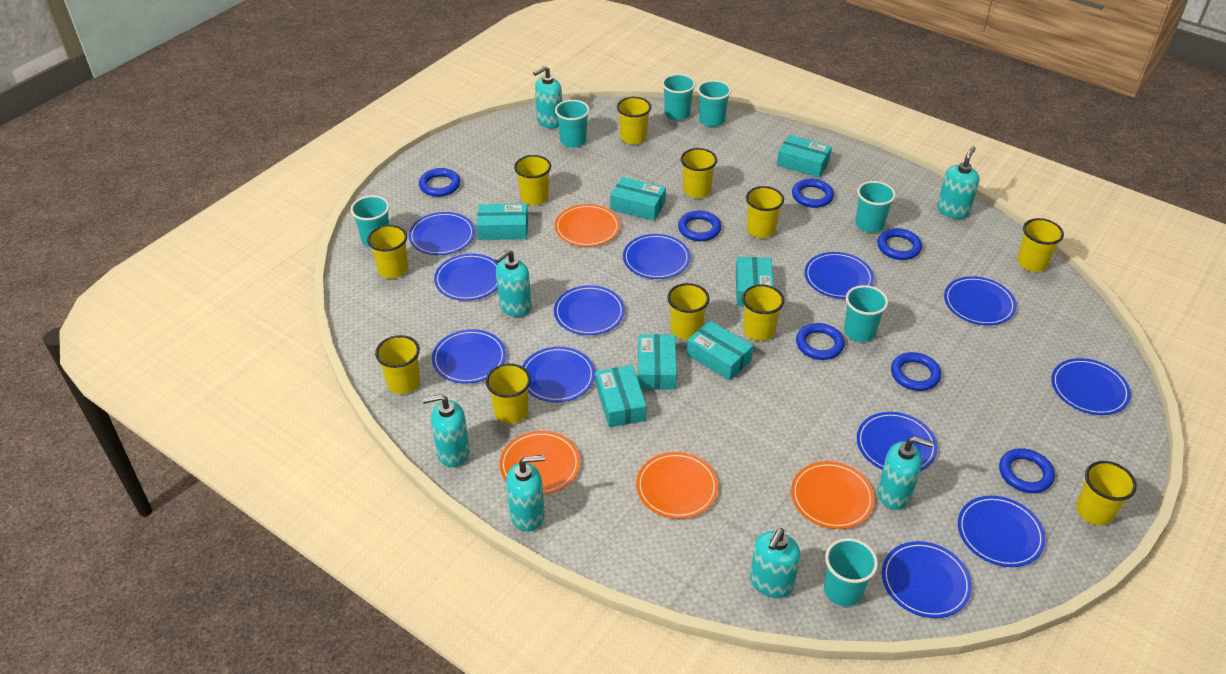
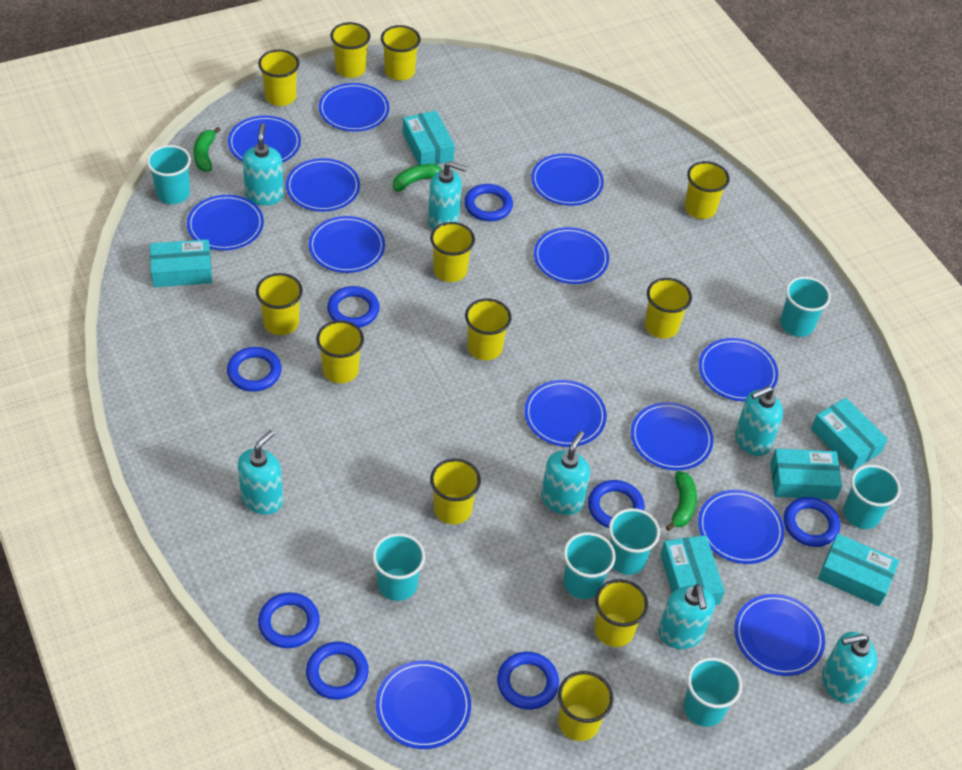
blue plate: [409,212,475,255] [432,329,506,383] [434,254,498,301] [522,347,595,402] [554,285,625,335] [623,234,690,279] [804,252,874,299] [857,412,937,471] [882,541,972,618] [944,276,1017,326] [958,496,1046,567] [1051,358,1131,415] = 12 -> [187,195,264,251] [228,115,301,163] [286,158,360,212] [309,216,385,273] [319,83,389,132] [376,660,471,749] [524,380,607,447] [531,154,604,206] [534,227,609,284] [631,402,713,470] [698,490,784,564] [699,338,778,401] [734,594,825,676] = 13
blue ring: [419,168,460,197] [678,211,721,241] [792,179,834,208] [796,323,845,360] [877,228,922,260] [891,352,941,391] [999,448,1055,493] = 7 -> [227,347,282,392] [258,592,320,648] [306,641,369,700] [327,286,380,328] [464,184,513,221] [497,652,559,710] [588,480,645,528] [784,497,840,547] = 8
green banana: none = 0 -> [193,127,220,172] [393,164,443,192] [666,471,697,531] = 3
orange plate: [500,431,580,495] [555,204,620,247] [636,452,718,519] [791,461,875,529] = 4 -> none = 0
turquoise box: [477,204,528,240] [596,365,647,427] [610,177,666,221] [638,334,677,390] [687,321,753,381] [736,257,774,306] [777,135,832,177] = 7 -> [150,239,212,287] [403,111,455,165] [660,535,725,605] [770,449,842,500] [811,398,888,471] [818,534,899,606] = 6
yellow cup: [367,225,408,278] [375,335,420,394] [486,363,531,424] [514,155,551,205] [617,97,651,144] [667,283,709,340] [681,148,717,198] [742,284,784,341] [746,186,784,238] [1017,218,1064,272] [1076,461,1137,526] = 11 -> [256,273,303,335] [258,50,299,106] [316,320,364,383] [330,22,370,78] [381,25,421,80] [430,222,475,282] [430,459,481,524] [465,298,511,360] [558,671,614,741] [594,579,648,647] [645,278,692,338] [685,161,730,219] = 12

